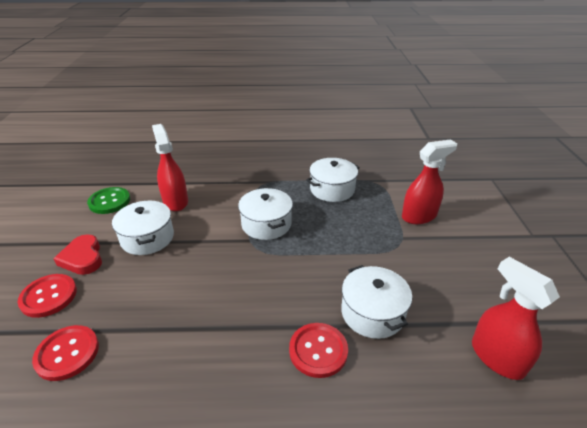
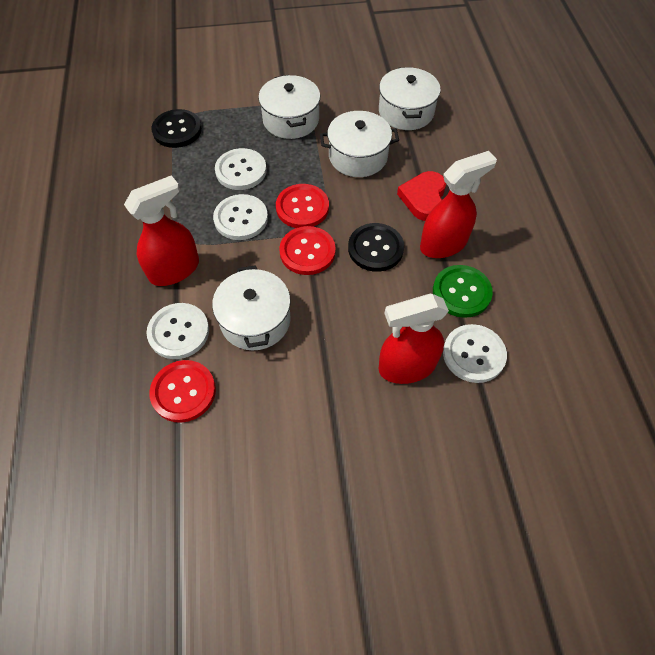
black button: none = 0 -> [151,109,202,148] [348,223,404,272] = 2
white button: none = 0 -> [147,303,209,359] [213,194,268,240] [215,148,267,190] [443,324,507,383] = 4

